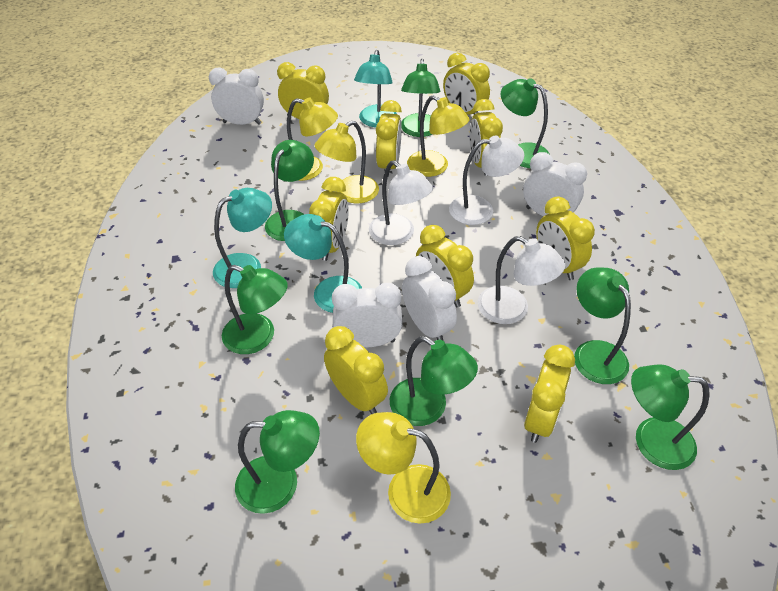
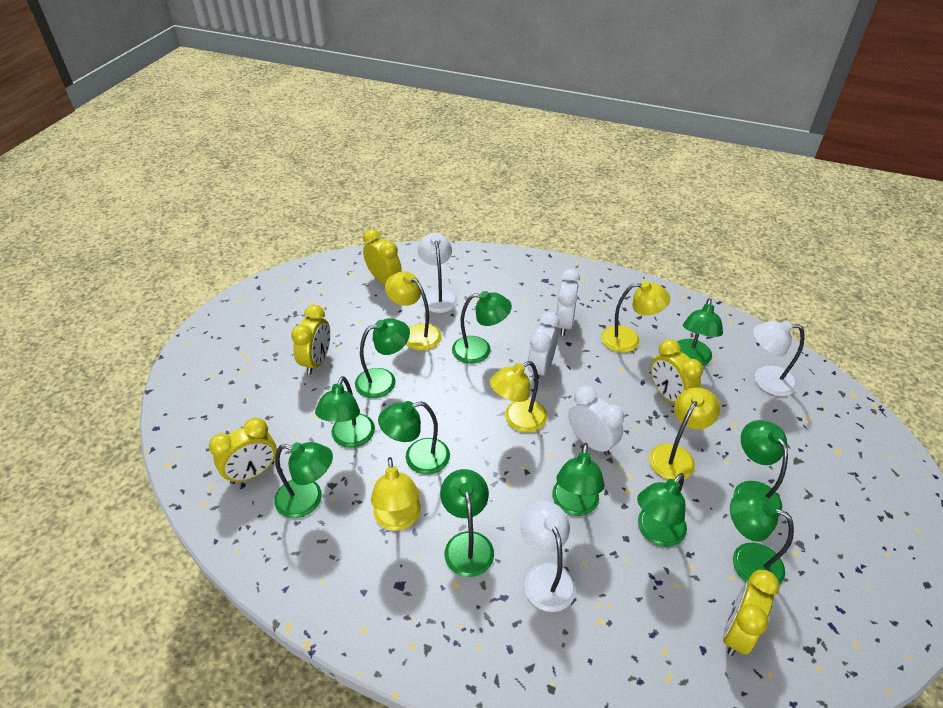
green lamp: [222,265,288,354] [235,410,320,514] [265,140,314,241] [390,336,478,426] [401,59,440,137] [501,78,550,168] [574,267,631,384] [631,364,710,470] = 8 -> [274,442,333,518] [315,376,375,448] [355,318,410,398] [378,401,450,475] [440,469,494,577] [452,291,512,364] [552,443,605,516] [637,473,687,547] [677,298,723,366] [730,492,794,585] [733,420,788,516] = 11
turquoise lamp: [213,188,272,288] [284,214,362,313] [354,50,397,127] = 3 -> none = 0
white clock: [209,67,264,125] [332,283,403,347] [402,256,457,341] [523,152,587,216] = 4 -> [528,312,559,381] [556,269,580,336] [568,386,624,456] = 3
yellow clock: [277,62,329,119] [309,177,349,261] [324,326,388,414] [376,100,402,177] [416,225,474,307] [443,53,490,115] [469,99,503,176] [524,345,575,443] [536,197,595,280] = 9 -> [209,418,277,484] [291,305,330,375] [363,229,402,284] [651,339,703,404] [723,570,780,656] = 5
yellow lamp: [287,98,338,181] [314,120,379,204] [356,412,451,524] [407,95,470,177] = 4 -> [371,457,421,531] [385,271,441,351] [490,361,547,432] [601,281,670,353] [649,387,720,480] = 5

